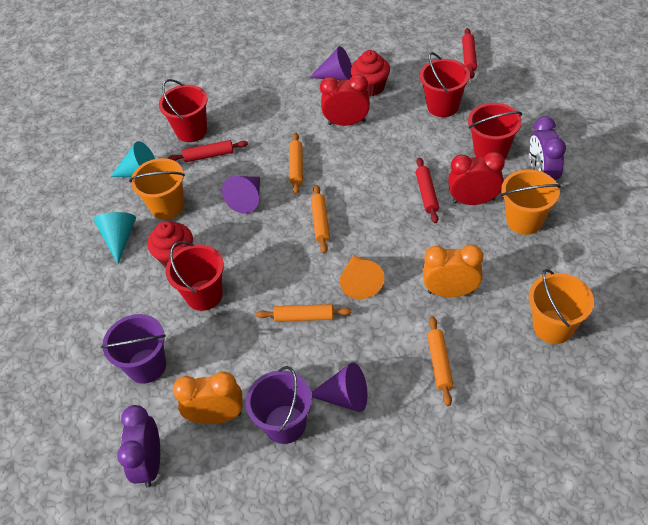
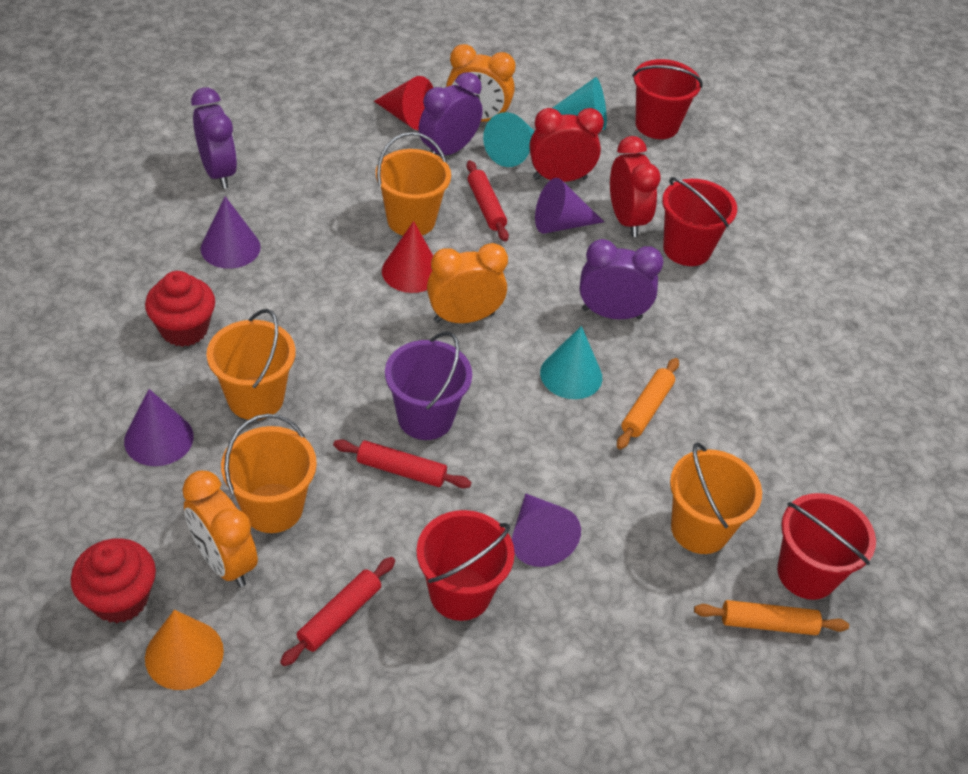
orange bucket: [129,158,185,220] [501,169,561,235] [529,269,594,344] = 3 -> [207,309,296,420] [221,414,317,533] [376,132,451,236] [670,442,762,554] = 4
orange clock: [173,372,243,424] [423,245,483,297] = 2 -> [182,471,258,587] [427,243,508,323] [446,44,516,122] = 3
orange rolling pin: [256,304,352,322] [289,132,303,194] [311,185,330,253] [427,316,453,406] = 4 -> [617,358,679,449] [694,600,849,635] = 2
purple bucket: [100,314,166,384] [246,366,312,444] = 2 -> [385,332,472,440] = 1
purple clock: [117,405,160,488] [529,116,566,180] = 2 -> [191,87,237,189] [419,72,483,155] [580,239,663,320] = 3
purple cone: [222,176,260,214] [309,46,352,80] [311,362,368,412] = 3 -> [124,389,194,466] [201,196,261,269] [512,494,581,567] [535,178,604,234] = 4
red cone: none = 0 -> [374,76,434,130] [382,221,433,293] = 2
turquoise cone: [94,212,136,264] [110,141,155,177] = 2 -> [483,112,534,167] [540,326,602,399] [553,77,607,130] = 3

